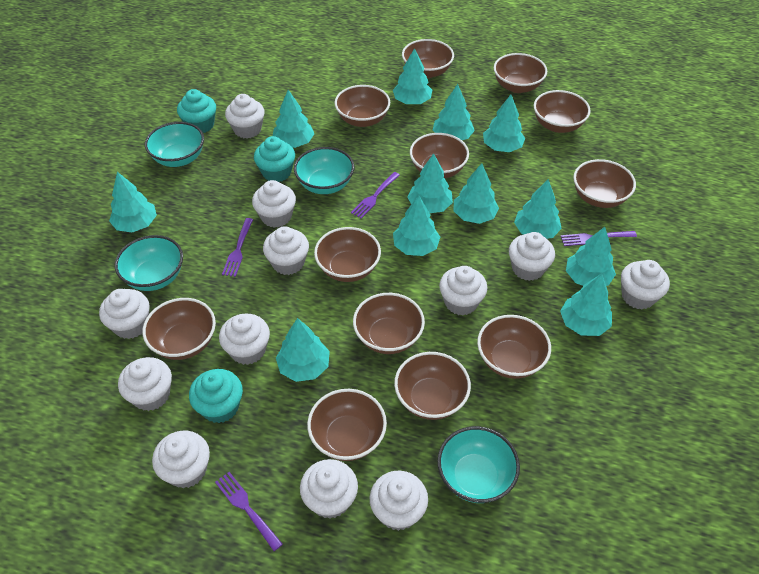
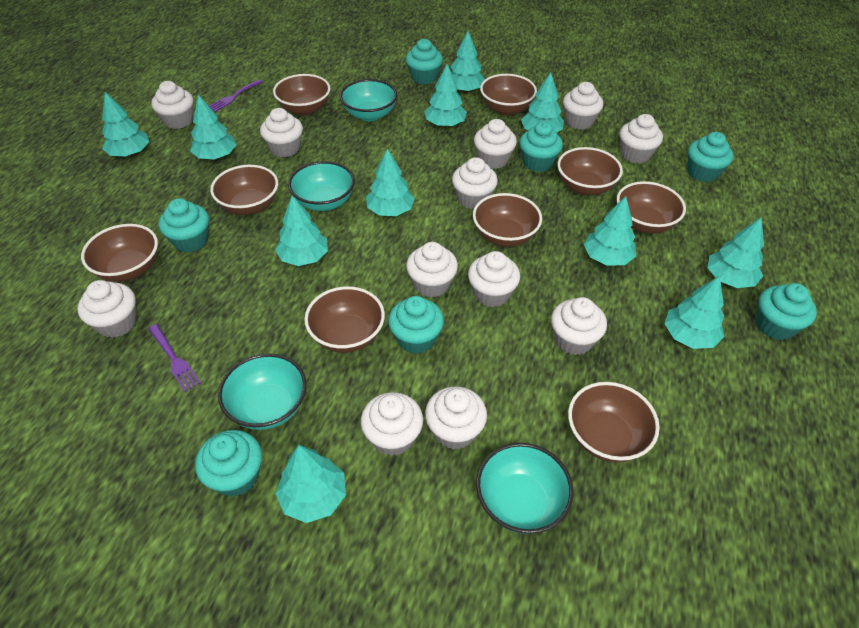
brown bowl: [142,298,216,360] [307,389,387,461] [314,227,381,282] [335,85,390,127] [353,293,425,354] [394,352,471,420] [402,39,454,78] [410,133,469,178] [477,315,551,379] [494,53,547,93] [534,90,591,133] [573,159,636,208] = 12 -> [81,224,158,282] [210,165,278,215] [273,74,330,116] [304,286,385,353] [473,193,542,247] [480,74,537,115] [558,147,623,195] [568,382,660,462] [616,181,686,234] = 9
purple fork: [215,472,283,551] [222,218,253,277] [351,172,400,219] [561,231,637,246] = 4 -> [148,324,201,392] [209,79,263,112] = 2
turquoise cupcake: [177,89,216,133] [189,369,243,423] [254,136,295,182] = 3 -> [159,198,209,253] [195,430,262,497] [388,296,444,354] [406,39,443,84] [520,122,563,172] [688,132,733,182] [756,283,817,340] = 7
turquoise tree: [109,172,157,232] [273,90,314,148] [276,318,330,382] [393,48,432,104] [393,195,440,256] [407,153,453,213] [433,84,475,140] [453,163,499,224] [483,95,525,152] [514,179,562,239] [560,274,612,336] [566,227,616,286] = 12 -> [102,92,149,157] [190,95,236,159] [275,195,328,266] [275,445,346,523] [366,148,415,216] [425,64,467,127] [450,31,485,92] [521,72,564,132] [584,196,636,266] [664,276,724,349] [707,217,764,288] = 11

